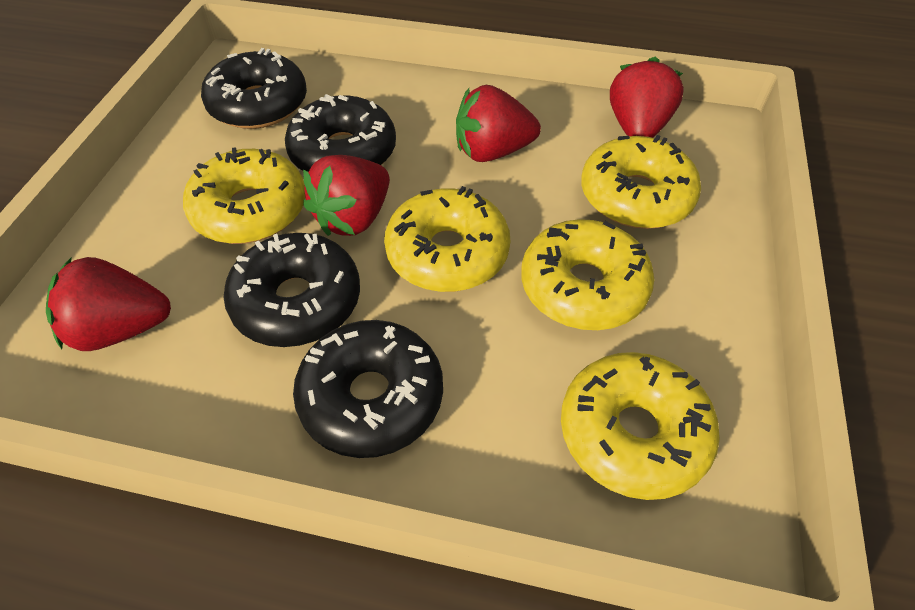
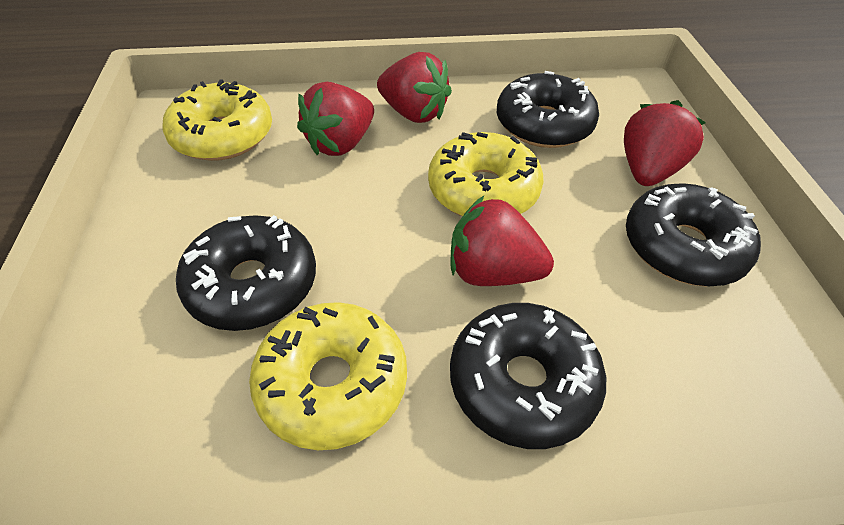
yellow donut: [183,147,305,244] [384,186,510,292] [521,219,655,330] [561,352,720,500] [581,135,701,229] = 5 -> [163,79,272,161] [249,302,407,450] [428,132,544,217] = 3

